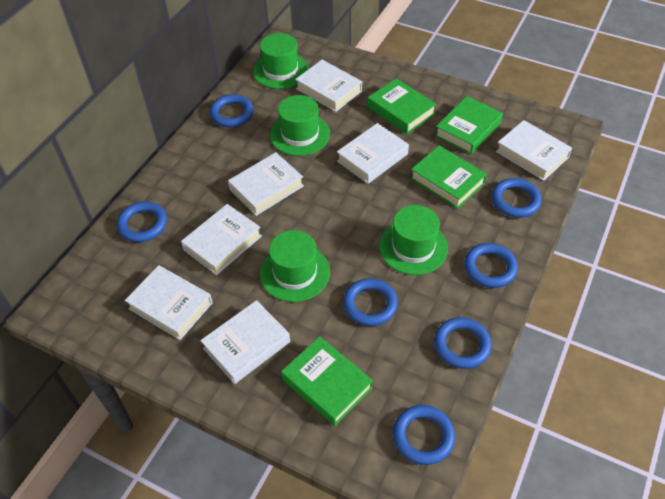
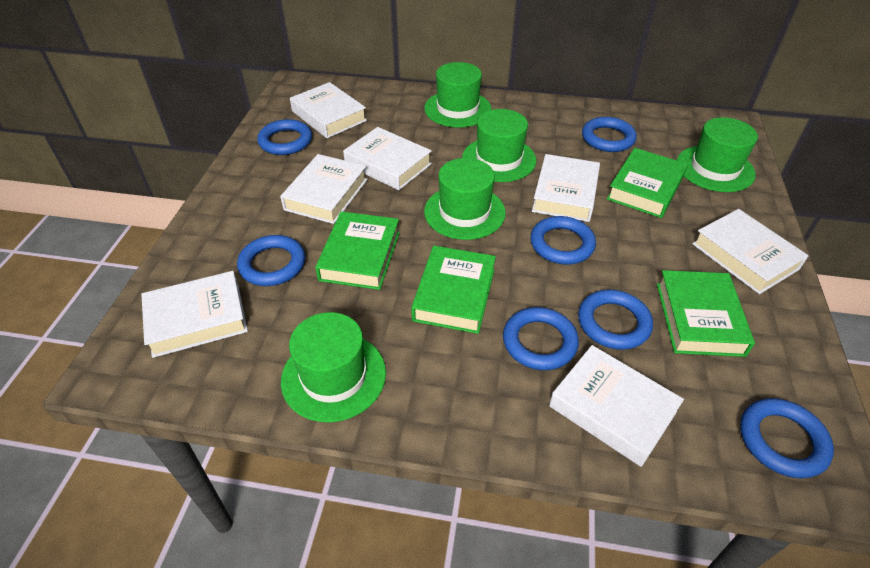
green hat: [253,33,308,89] [260,230,330,302] [270,95,330,156] [379,205,448,275] = 4 -> [281,312,386,422] [424,62,491,127] [424,158,506,240] [462,109,536,182] [677,117,758,192] = 5

